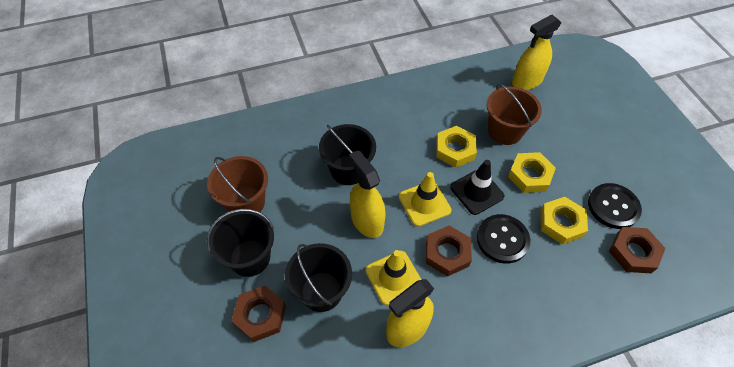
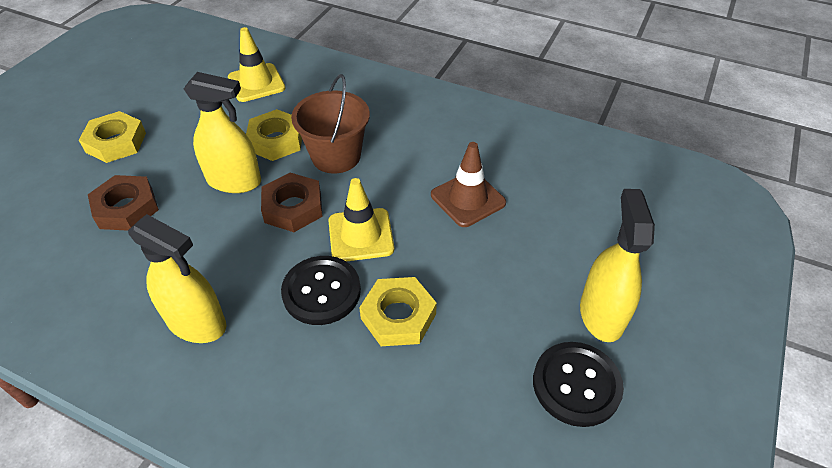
black bucket: [207,209,274,277] [285,243,352,312] [319,124,376,185] = 3 -> none = 0
black traffic cone: [450,160,505,215] = 1 -> none = 0
brown bucket: [207,156,268,212] [487,83,542,145] = 2 -> [291,74,370,174] = 1
brown nut: [231,285,286,342] [426,226,472,277] [609,227,666,273] = 3 -> [88,175,159,231] [261,173,322,232] = 2
brown traffic cone: none = 0 -> [431,142,506,227] = 1

